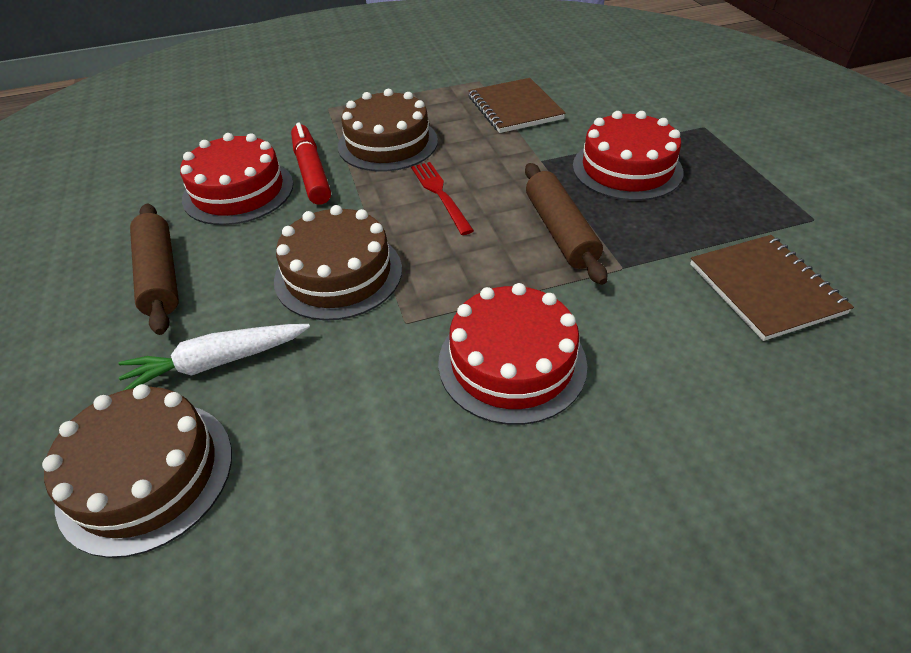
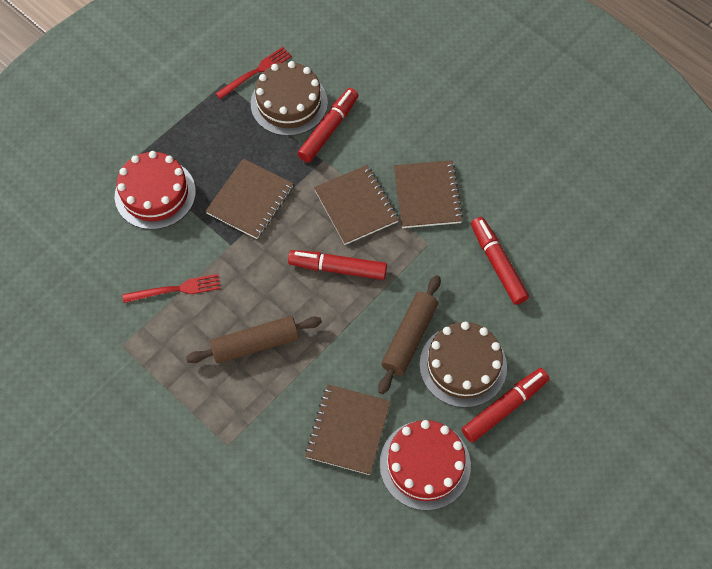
brown cake: [42,384,232,558] [274,205,402,321] [338,89,438,172] = 3 -> [251,61,328,136] [420,322,507,408] = 2
brown notebook: [468,78,566,133] [690,235,854,341] = 2 -> [205,159,294,239] [305,384,391,475] [314,165,399,245] [394,160,463,228] = 4
red cake: [180,133,293,225] [438,283,587,425] [573,111,683,201] = 3 -> [115,151,196,230] [380,420,471,511] = 2
red fork: [411,162,474,235] = 1 -> [123,274,220,303] [215,47,292,99] = 2
red marker: [291,123,331,205] = 1 -> [288,250,387,280] [297,88,358,163] [462,368,549,443] [471,217,529,305] = 4
white carrot: [118,324,310,391] = 1 -> none = 0

